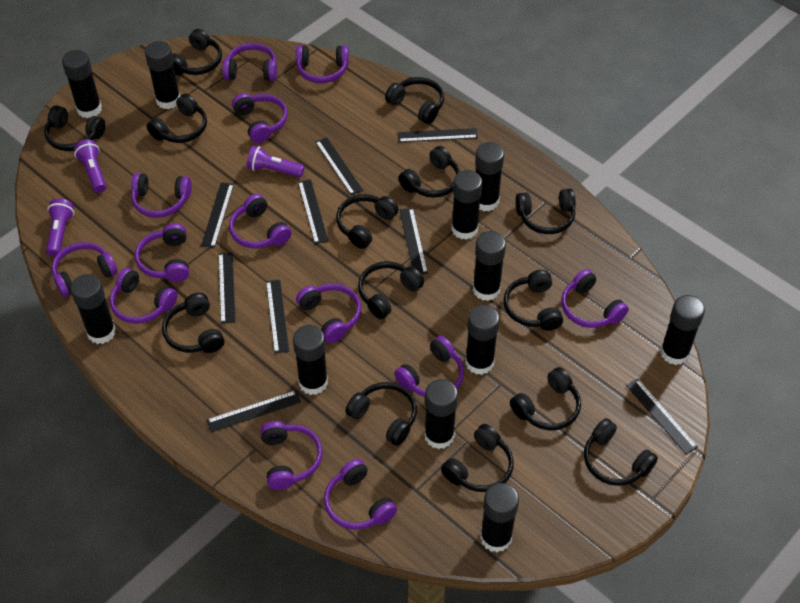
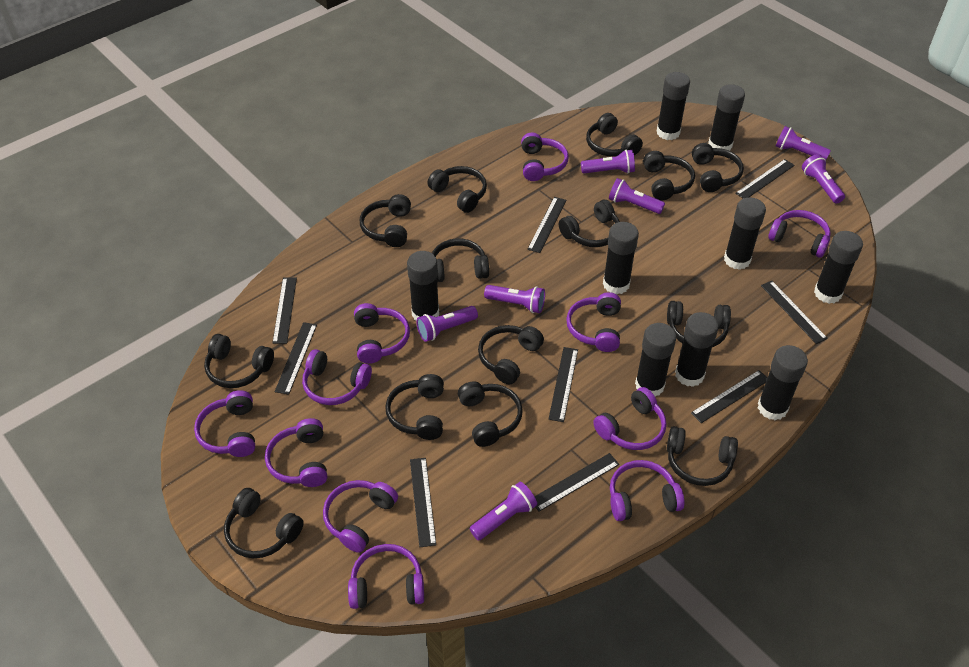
black glue stick: [62,50,102,118] [70,274,116,344] [145,41,180,109] [293,325,328,395] [424,379,458,449] [451,170,482,240] [465,305,500,375] [473,231,506,301] [475,142,504,211] [480,483,519,552] [660,295,705,365] = 11 -> [407,251,439,321] [603,222,639,294] [635,323,676,396] [657,72,690,140] [675,312,719,387] [708,84,745,151] [724,197,766,270] [758,345,808,420] [814,231,863,304] = 9
purple flashlight: [46,199,74,257] [74,140,106,193] [247,145,304,178] = 3 -> [417,306,478,342] [470,482,537,541] [484,285,545,313] [581,149,635,173] [609,178,665,214] [776,126,831,160] [802,154,845,203] = 7
purple headphones: [52,242,118,297] [110,268,178,324] [131,173,191,218] [135,223,189,282] [222,43,277,81] [229,194,291,248] [232,93,287,143] [260,421,322,490] [296,45,349,83] [296,283,361,343] [324,459,397,530] [394,336,464,397] [561,269,629,328] = 13 -> [194,390,255,457] [265,418,327,487] [302,349,372,405] [323,480,398,553] [348,544,424,609] [354,303,410,364] [521,132,569,181] [566,292,621,352] [593,387,667,450] [610,460,684,521] [768,210,831,258] = 11

